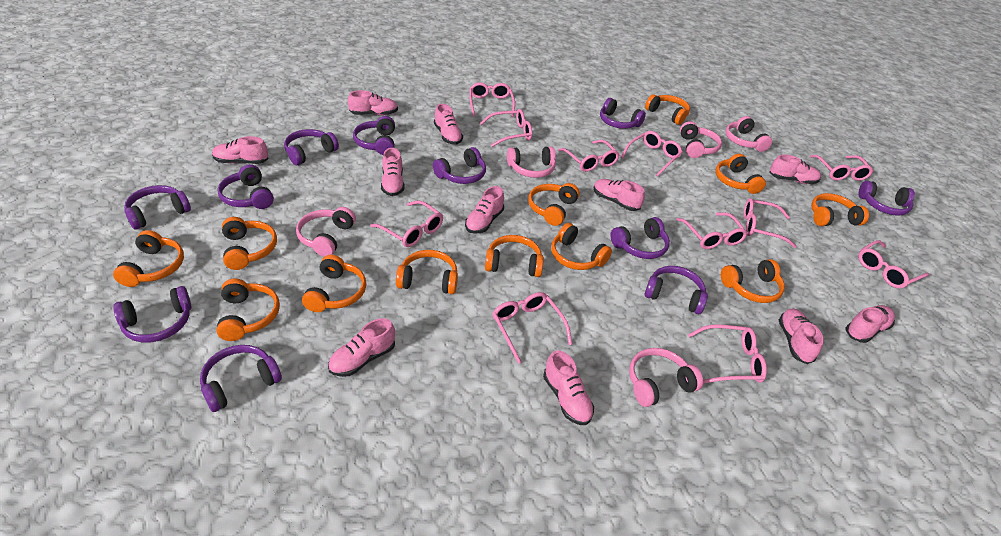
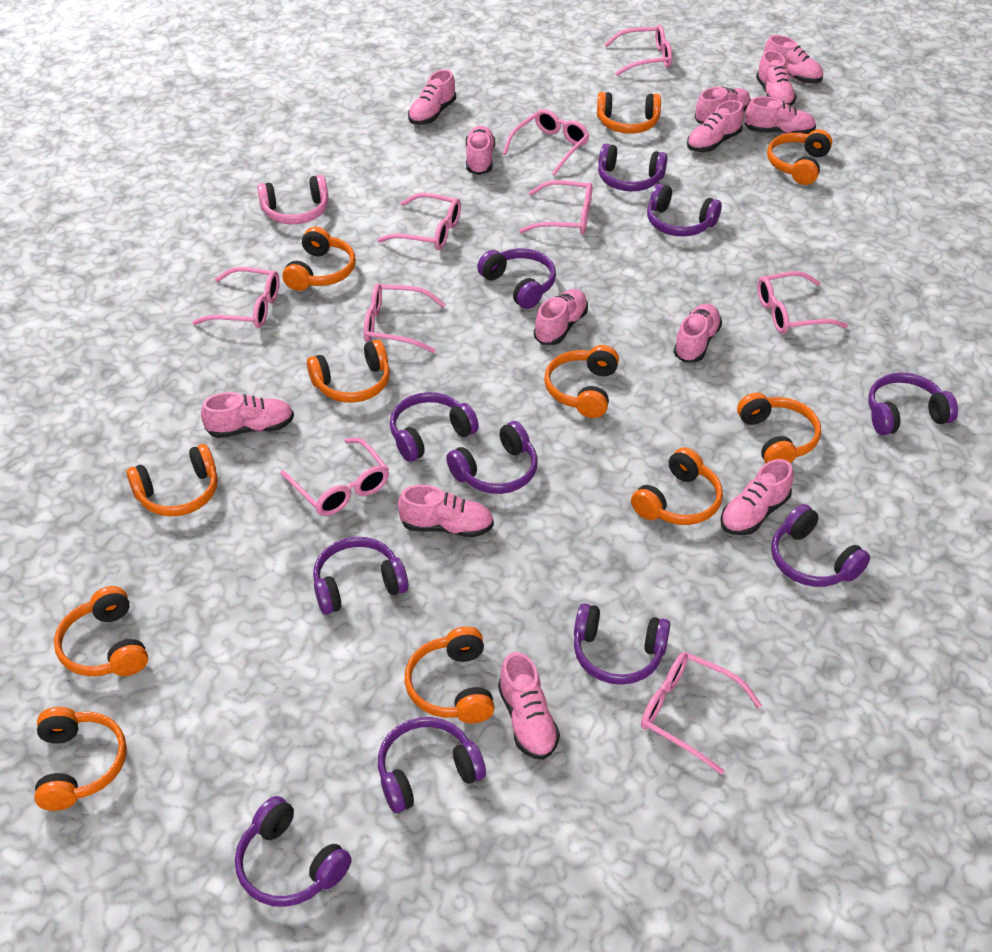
orange headphones: [113,230,184,287] [216,279,280,341] [222,217,277,270] [302,255,366,312] [396,250,458,294] [485,235,544,277] [528,183,580,226] [551,223,612,270] [645,94,690,125] [715,154,766,194] [721,259,785,303] [811,193,869,226] = 12 -> [34,707,127,811] [54,586,148,676] [126,444,218,516] [282,227,356,291] [307,340,390,403] [405,626,495,723] [544,345,619,418] [597,92,661,134] [631,447,723,525] [737,393,821,463] [767,129,832,185] = 11
pink glasses: [370,200,443,247] [469,82,515,117] [480,109,532,147] [492,292,572,364] [558,140,620,172] [621,131,683,177] [676,212,748,249] [688,324,767,383] [744,198,797,248] [809,155,873,181] [858,240,929,288] = 11 -> [192,267,280,328] [280,438,389,516] [364,283,446,353] [377,193,461,250] [503,109,590,176] [519,180,592,234] [604,25,672,76] [641,652,762,775] [757,271,848,334] = 9
pink headphones: [296,207,356,257] [507,146,556,178] [629,348,703,407] [680,121,722,158] [725,116,772,152] = 5 -> [257,175,328,224] = 1
pink shoe: [212,136,269,164] [328,318,395,377] [348,90,398,115] [381,148,404,196] [434,104,463,145] [465,186,504,234] [543,350,594,425] [594,179,645,211] [769,154,821,184] [779,309,824,364] [846,305,895,343] = 11 -> [201,392,294,438] [398,485,494,538] [408,69,456,125] [466,126,495,175] [498,652,560,760] [534,289,588,345] [674,304,722,363] [687,100,744,152] [695,87,751,124] [721,459,793,535] [745,97,816,134] [756,50,797,106] [764,35,823,83] = 13

